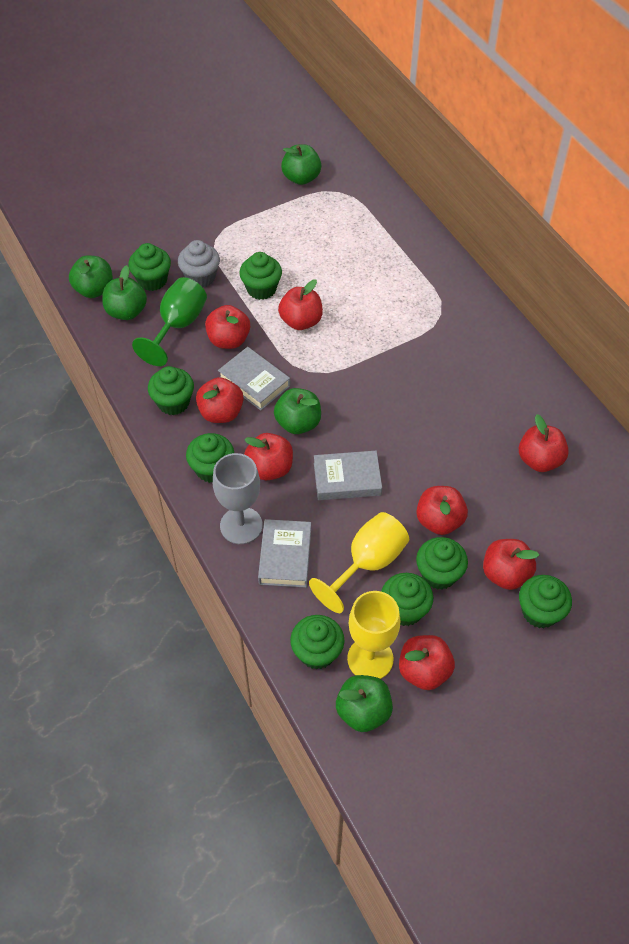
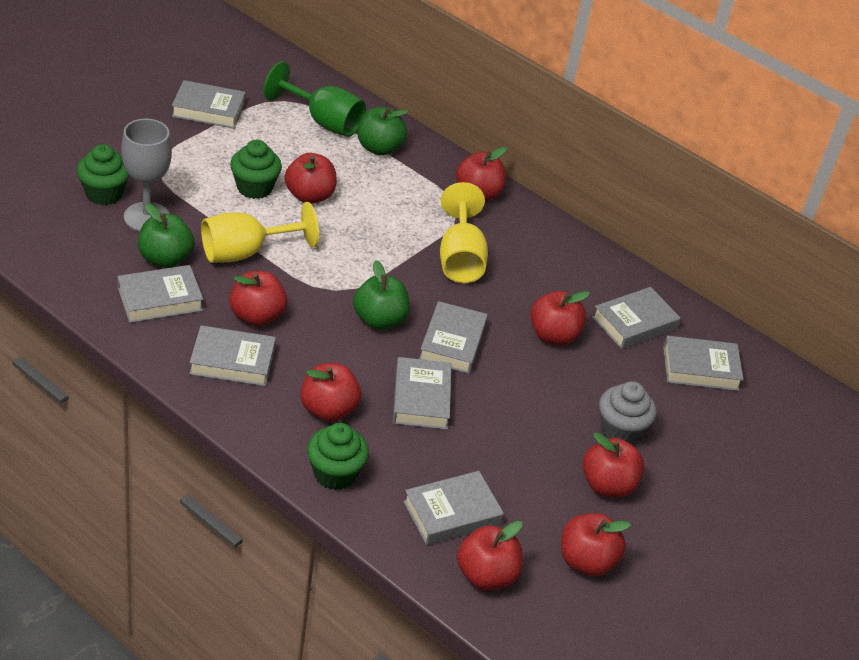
green apple: [69,255,113,298] [102,265,147,320] [274,388,321,434] [281,144,321,185] [336,675,393,732] = 5 -> [138,203,194,268] [353,260,410,330] [357,107,408,156] = 3
green cupcake: [128,243,171,291] [148,366,194,415] [186,433,234,483] [239,252,282,300] [290,615,344,670] [381,573,433,626] [416,537,468,590] [519,575,572,628] = 8 -> [77,144,129,205] [230,140,282,199] [307,423,369,490] = 3
grey book: [218,347,290,411] [258,519,311,588] [314,451,382,500] = 3 -> [117,265,203,323] [172,80,246,129] [189,325,276,386] [392,357,451,430] [403,471,504,545] [419,301,488,374] [592,287,681,349] [663,336,744,391] = 8

